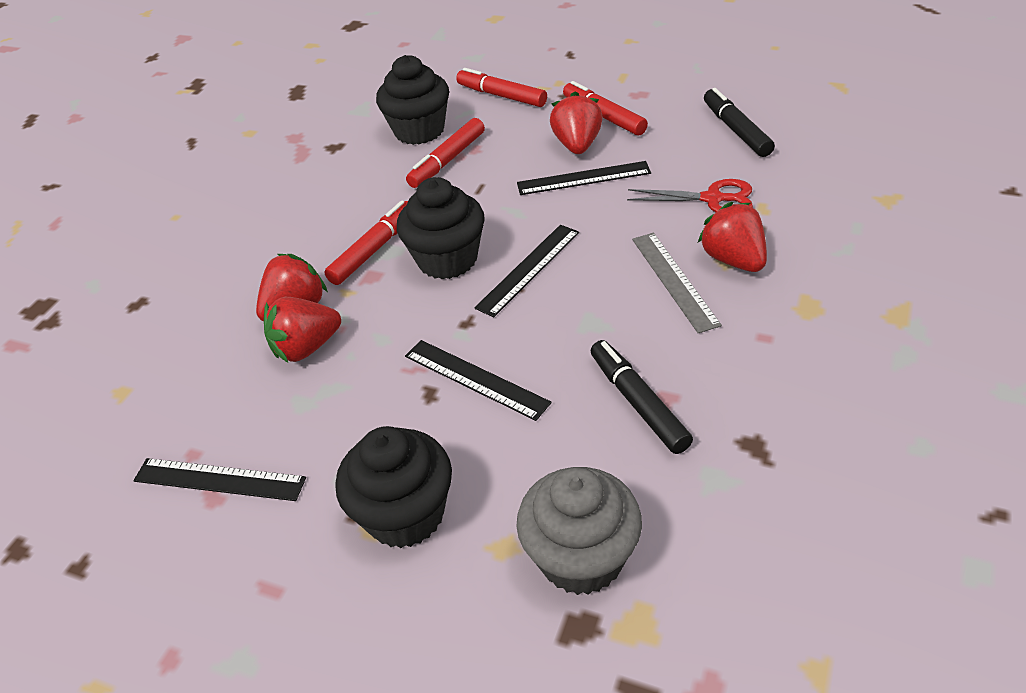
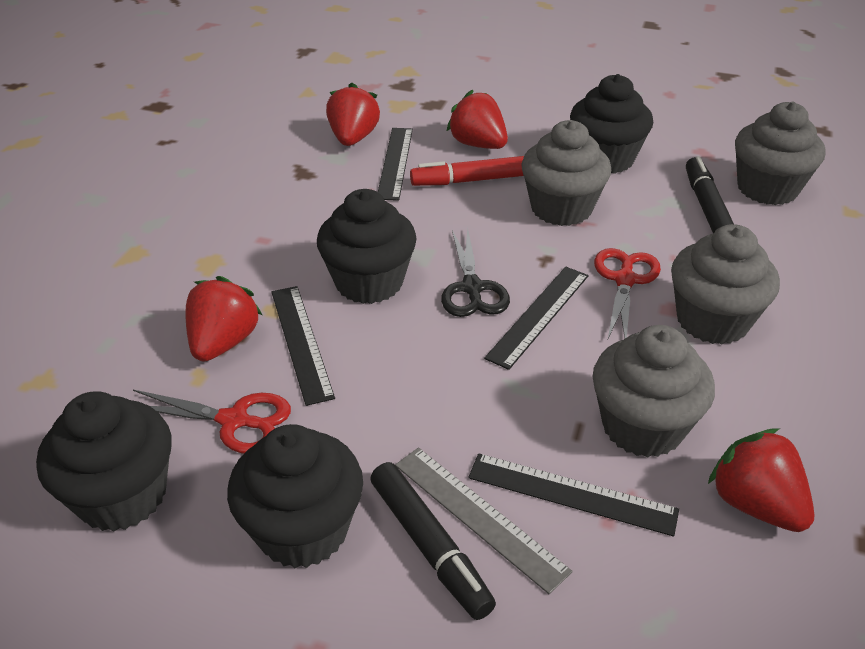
black cupcake: [335,426,452,548] [376,55,449,145] [397,177,485,279] = 3 -> [36,392,172,532] [227,424,363,568] [317,189,416,304] [570,74,653,174] = 4
black scissors: none = 0 -> [441,228,510,317] = 1
grey cupcake: [516,467,642,595] = 1 -> [521,120,611,226] [592,325,715,458] [671,224,780,345] [735,101,826,205] = 4
red marker: [324,201,408,285] [406,118,485,188] [456,68,547,107] [563,81,648,136] = 4 -> [410,156,524,186] = 1
red scissors: [627,179,753,212] = 1 -> [133,390,291,454] [594,248,661,339] = 2

